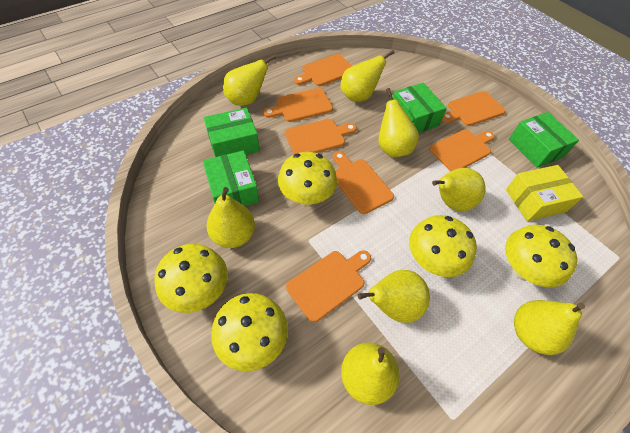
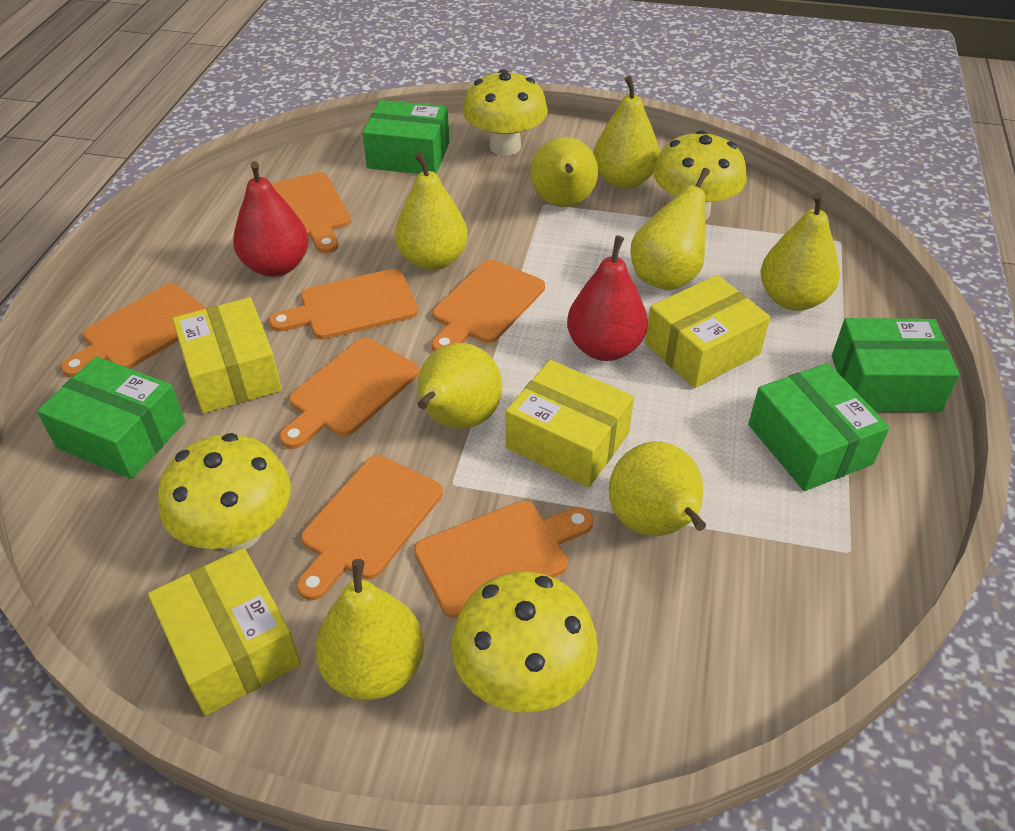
red pear: none = 0 -> [233,161,309,277] [567,235,648,361] = 2
yellow box: [506,165,583,222] = 1 -> [148,548,301,716] [172,297,282,414] [506,360,634,488] [645,275,770,388] = 4
yellow mushroom: [154,244,228,313] [211,293,288,371] [278,152,337,206] [409,215,477,277] [505,225,577,287] = 5 -> [158,433,291,552] [451,572,598,712] [463,69,548,156] [653,130,747,220] = 4

